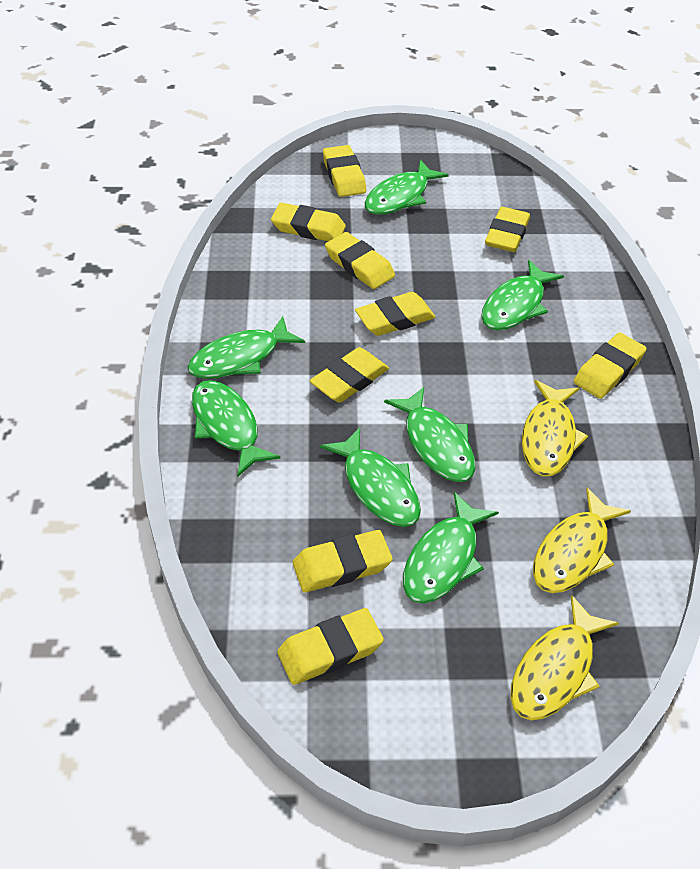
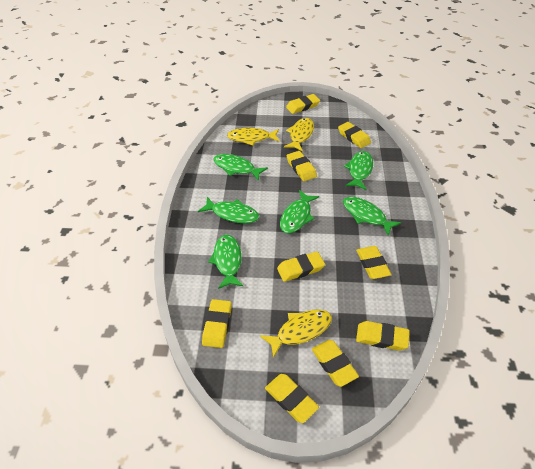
green fish: [188,316,305,379] [192,380,281,477] [320,427,421,527] [365,160,449,215] [384,387,476,482] [403,492,499,603] [481,260,564,330] = 7 -> [198,197,259,223] [208,235,244,289] [213,154,268,181] [280,190,319,233] [343,197,401,236] [344,151,373,190] = 6

